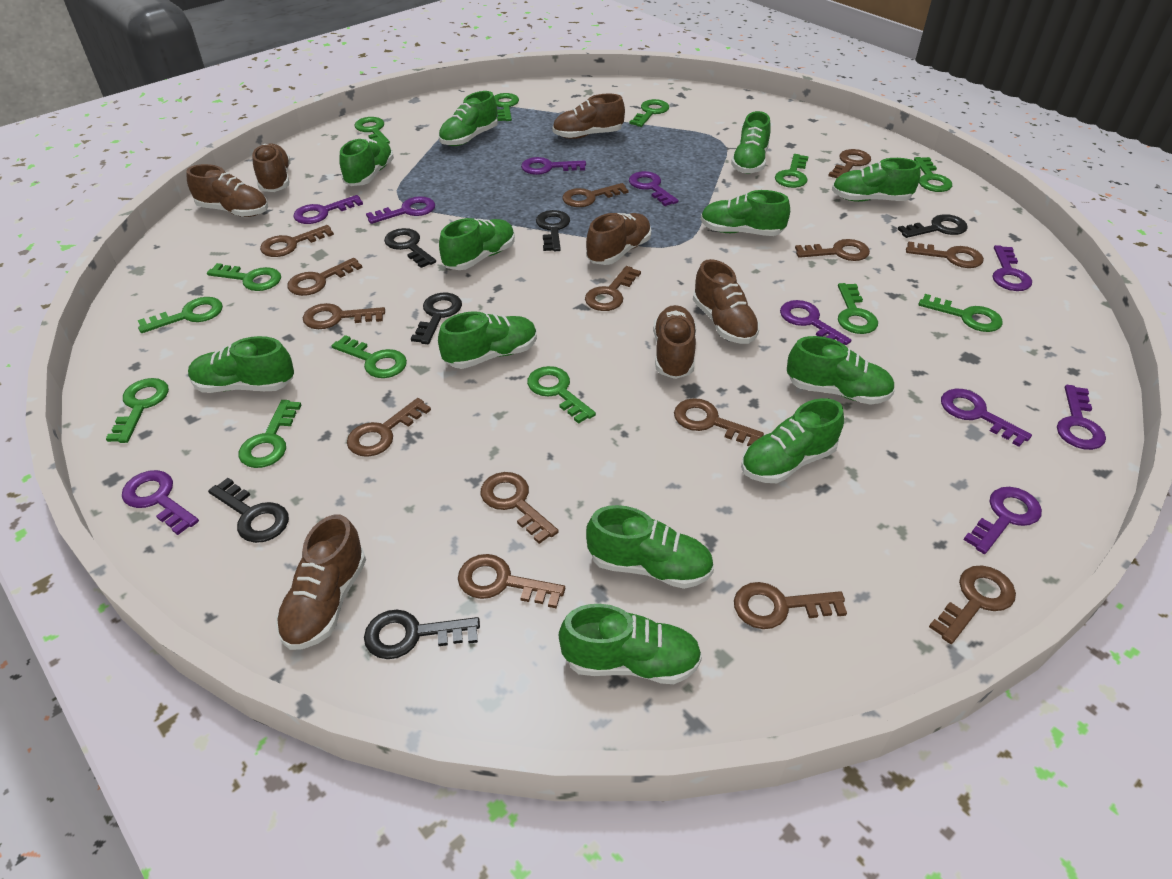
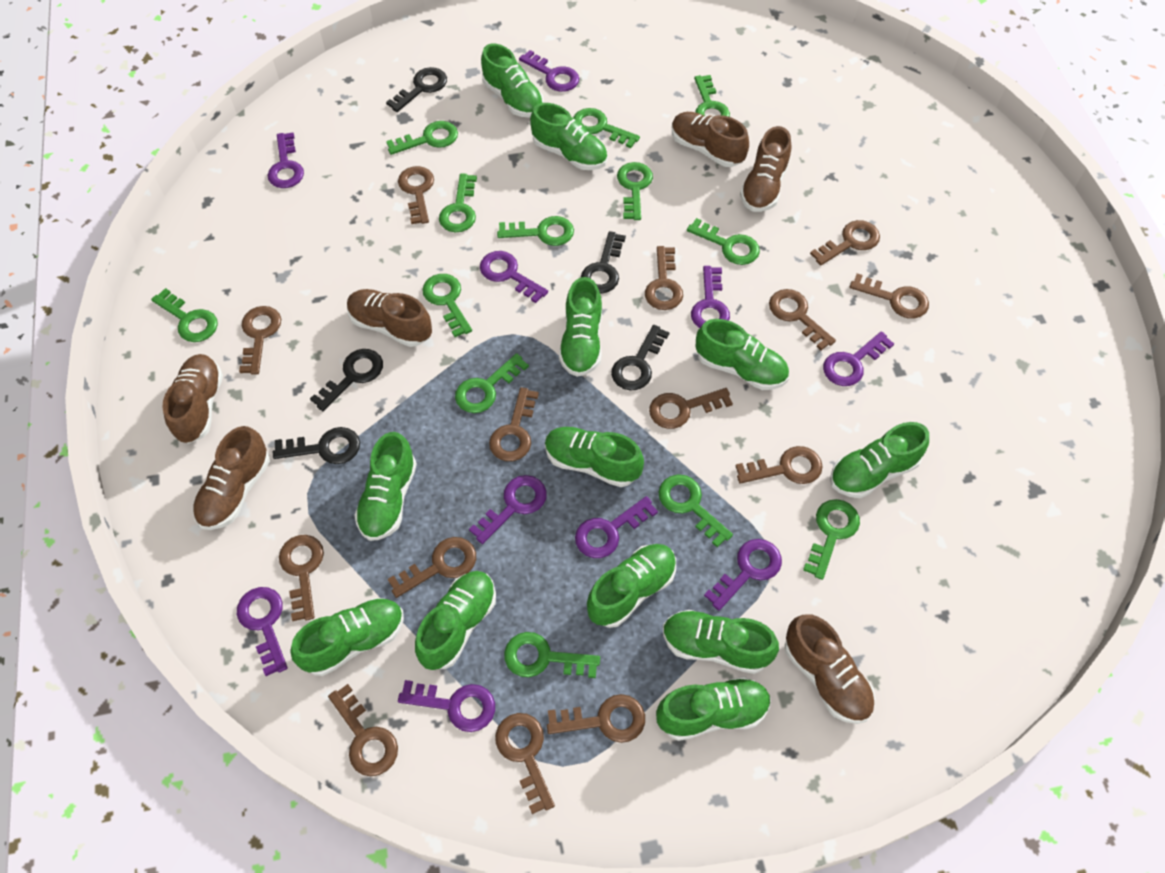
black key: [208,478,289,543] [364,610,480,659] [384,228,436,268] [411,293,462,344] [536,210,570,251] [898,214,968,238] = 6 -> [273,427,360,464] [310,349,383,411] [386,67,447,112] [581,231,626,294] [611,325,669,390] = 5
brown shoe: [186,164,268,217] [252,144,290,192] [276,515,366,650] [552,94,625,139] [586,213,651,265] [653,305,696,379] [693,259,760,344] = 7 -> [162,354,223,444] [193,426,270,530] [347,289,432,347] [672,112,749,167] [740,126,791,212] [785,614,875,724] = 6

